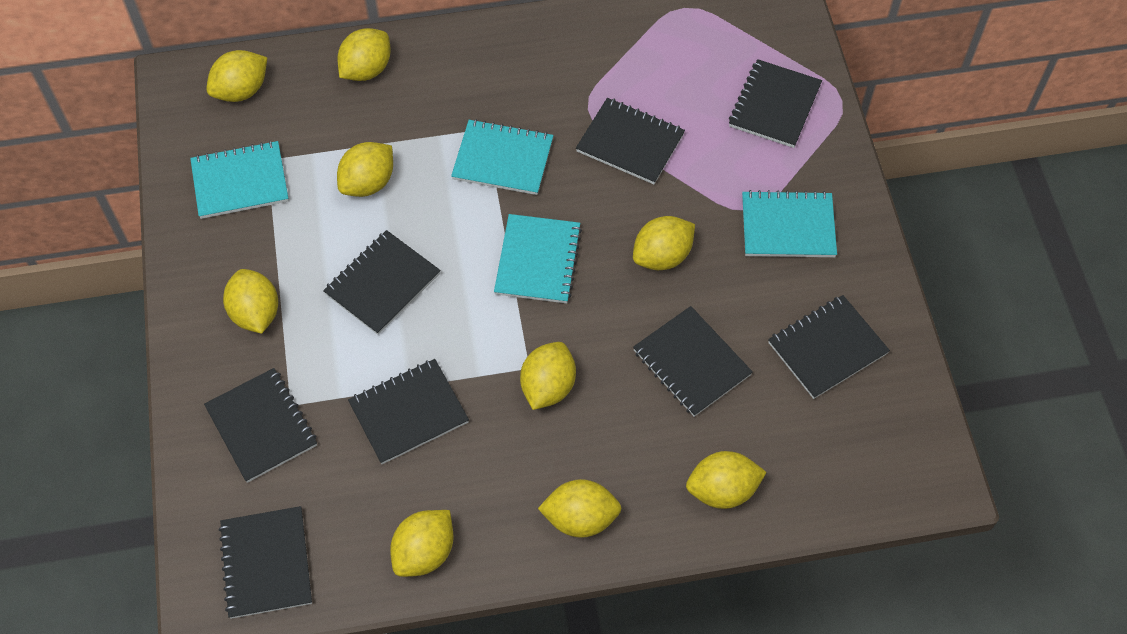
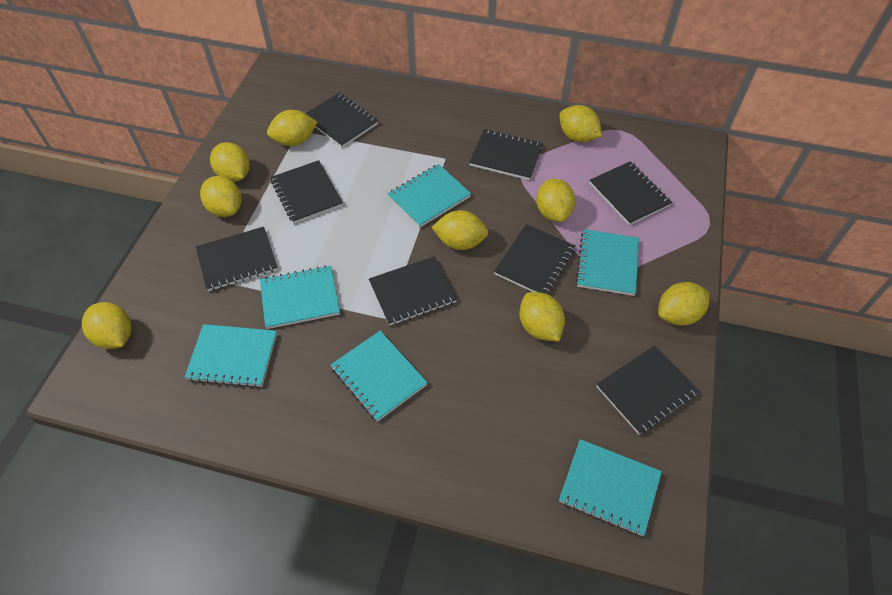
turquoise notebook: [190,141,289,219] [451,119,553,195] [494,214,582,303] [742,190,837,257] = 4 -> [184,324,277,388] [260,265,340,329] [331,331,428,422] [388,164,471,228] [559,439,662,536] [576,229,639,296] = 6

